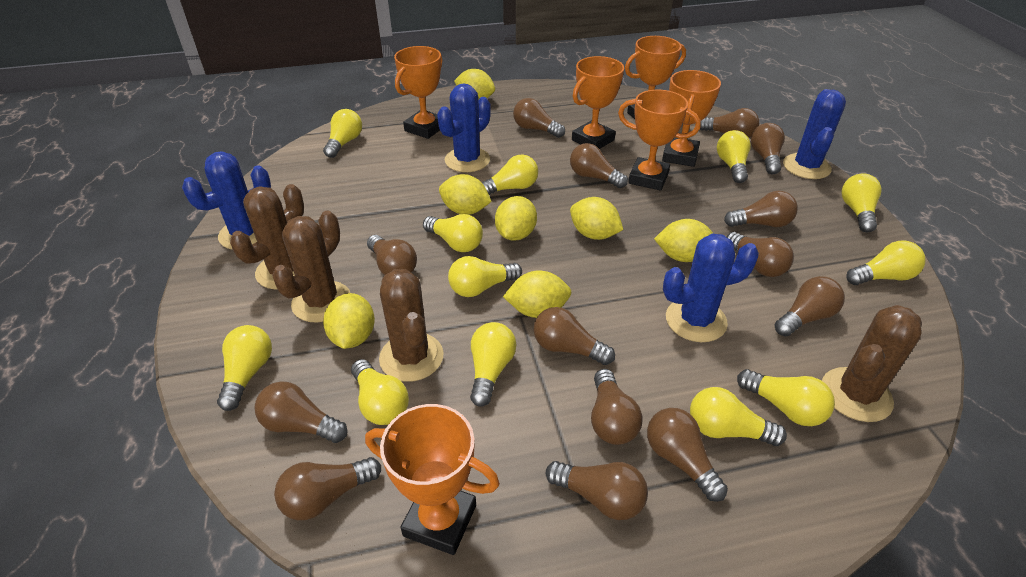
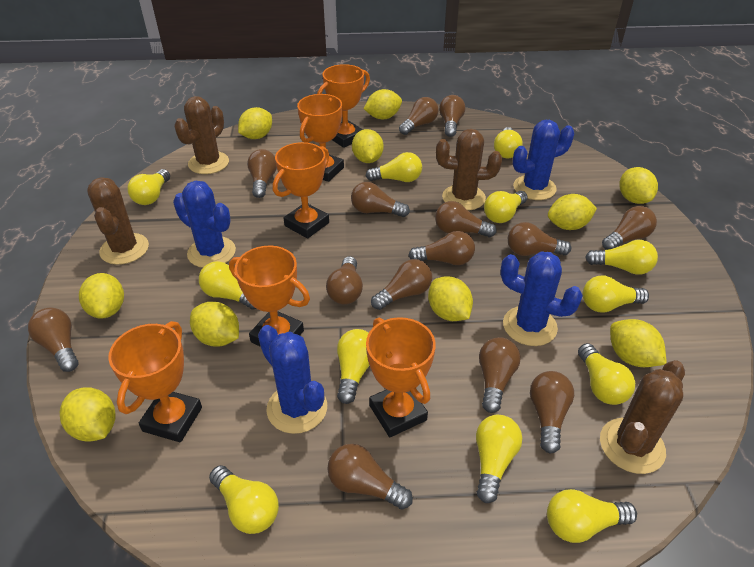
yellow lemon: [323,293,375,349] [439,174,492,215] [454,69,495,99] [495,196,537,241] [503,270,572,318] [570,197,623,240] [654,219,714,262] = 7 -> [60,387,115,442] [79,273,124,319] [190,302,239,347] [238,107,272,139] [352,129,384,163] [364,89,402,119] [428,276,473,321] [548,194,597,230] [610,319,667,367] [620,167,658,204] = 10

